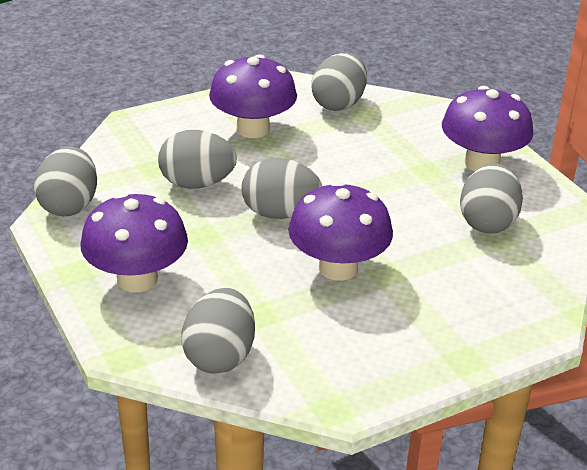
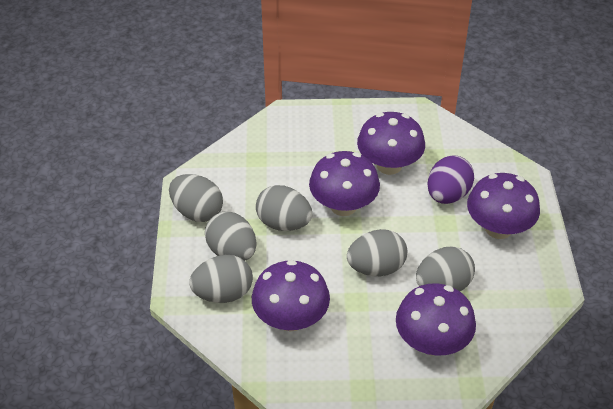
purple egg: none = 0 -> [427,156,474,204] = 1
purple mushroom: [81,193,188,292] [209,54,297,138] [288,181,393,281] [442,86,533,171] = 4 -> [252,260,330,331] [309,151,380,216] [357,112,425,175] [396,283,476,356] [467,173,540,239] = 5

